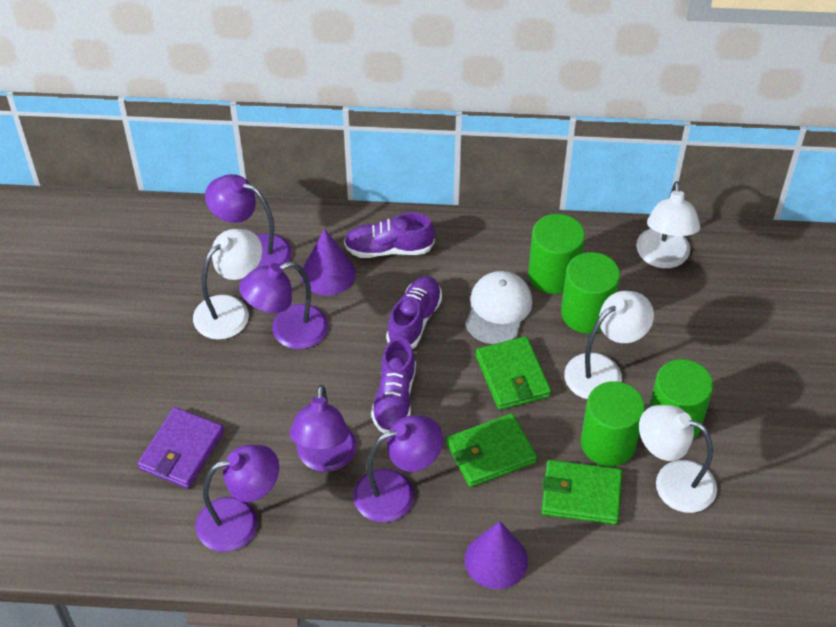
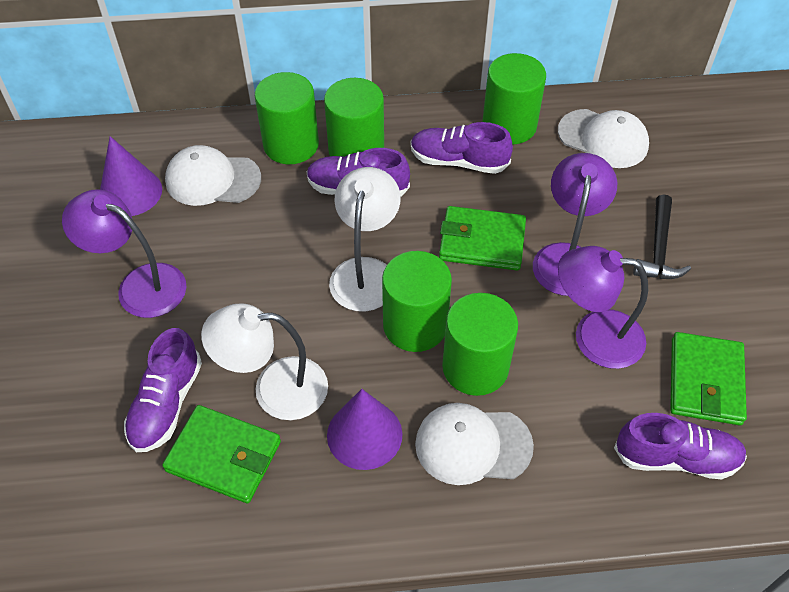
black hammer: none = 0 -> [633,194,691,279] = 1
green cylinder: [528,214,585,294] [561,252,620,334] [581,381,645,466] [649,359,713,439] = 4 -> [255,72,319,164] [324,78,384,157] [382,251,452,352] [442,293,518,396] [482,53,546,145] = 5
purple lamp: [196,445,279,552] [205,174,292,267] [239,262,328,349] [290,385,357,472] [353,415,443,522] = 5 -> [62,189,186,318] [533,153,617,296] [558,246,648,369] = 3
purple shoe: [344,212,435,258] [371,337,416,433] [386,276,442,349] = 3 -> [124,328,202,452] [307,148,410,197] [411,122,513,174] [614,413,747,479] = 4
purple wallet: [137,407,224,489] = 1 -> none = 0
white cap: [465,271,533,344] = 1 -> [165,145,261,206] [415,403,534,485] [558,109,649,168] = 3
white lamp: [193,229,262,340] [564,291,654,399] [636,181,700,268] [639,405,717,513] = 4 -> [201,303,328,420] [329,167,401,312] = 2

